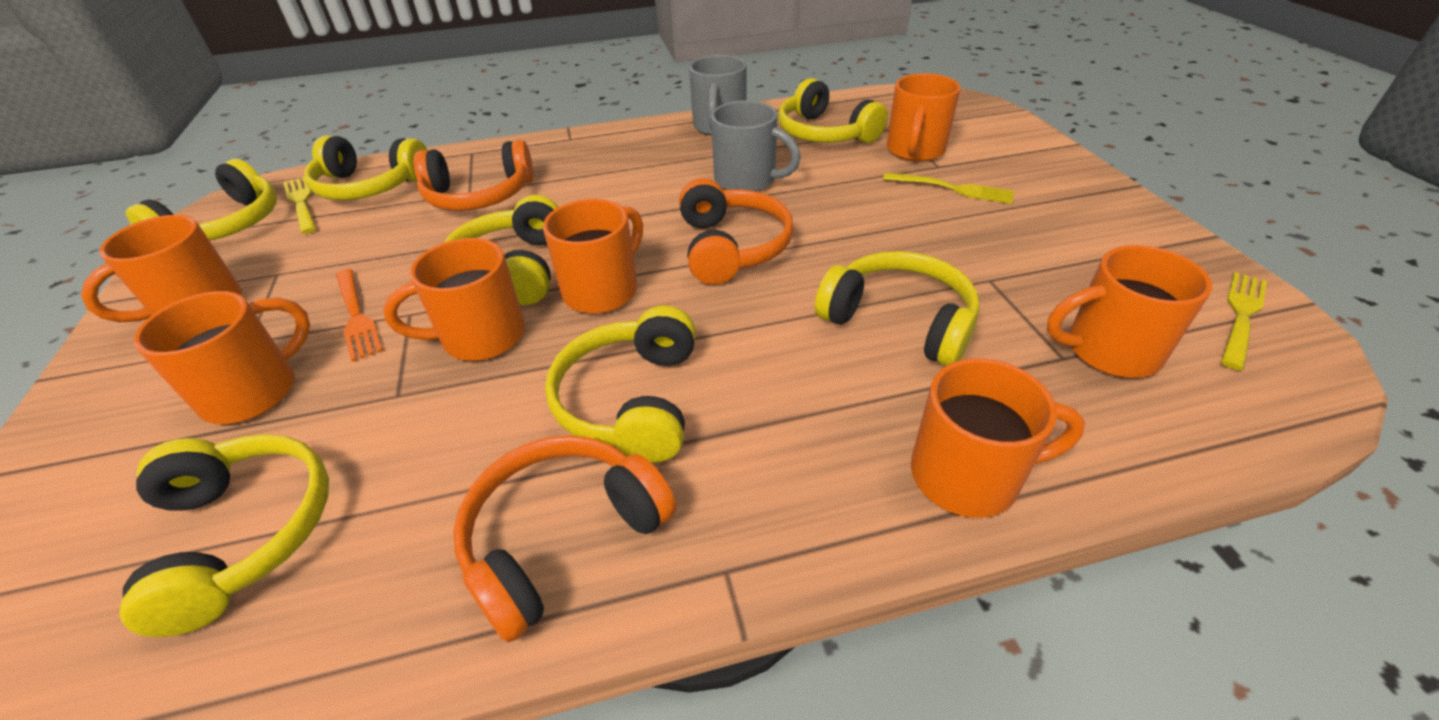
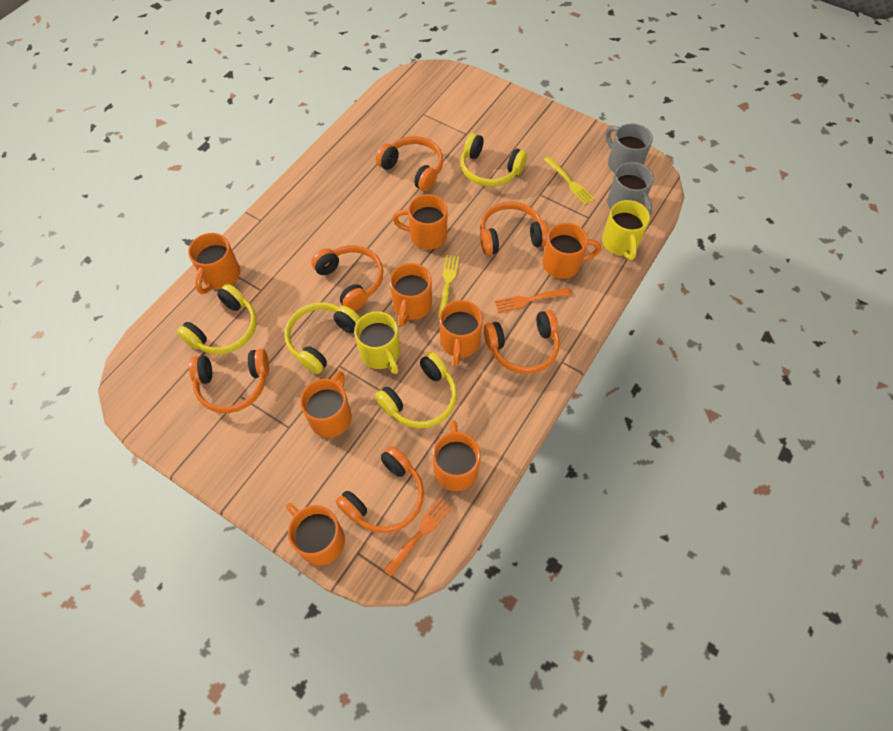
orange fork: [336,269,383,362] = 1 -> [384,497,453,576] [495,288,571,313] = 2
orange headphones: [414,140,533,211] [453,435,676,642] [679,178,794,285] = 3 -> [189,349,269,413] [311,245,383,311] [336,446,424,533] [376,136,443,192] [480,201,549,255] [484,310,560,374] = 6
orange mug: [81,215,242,322] [134,291,310,424] [383,238,525,361] [543,199,643,314] [887,73,960,162] [911,358,1085,518] [1047,245,1212,378] = 7 -> [188,233,240,294] [286,503,345,565] [300,371,352,437] [390,263,432,326] [393,194,448,250] [433,421,481,491] [439,300,483,366] [543,223,601,279] = 8
yellow fork: [283,177,316,234] [883,172,1014,204] [1221,272,1267,370] = 3 -> [437,255,459,318] [544,156,595,205] = 2
yellow headphones: [119,434,329,637] [126,159,277,241] [304,136,428,200] [444,195,558,305] [545,305,696,463] [778,78,888,143] [815,251,980,366] = 7 -> [177,284,257,354] [284,302,360,374] [375,352,457,428] [461,133,527,187] = 4
yellow mug: none = 0 -> [354,311,400,374] [602,200,650,261] = 2

